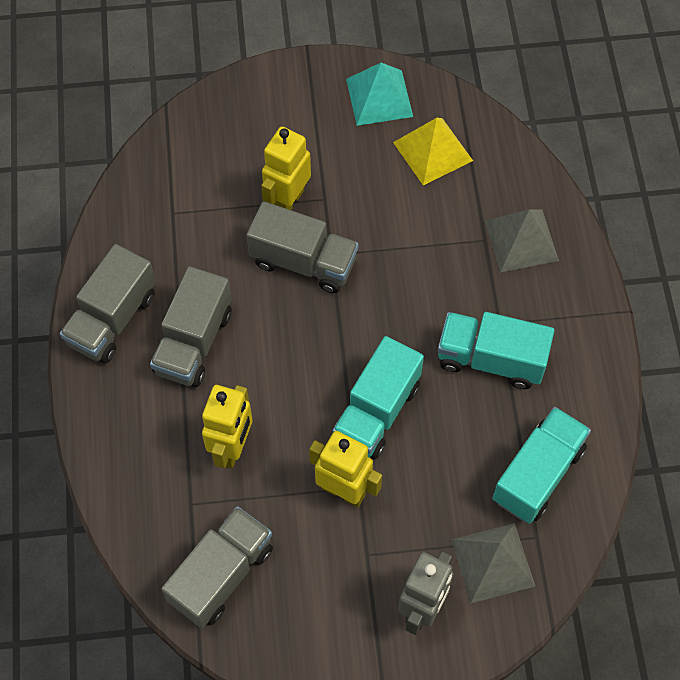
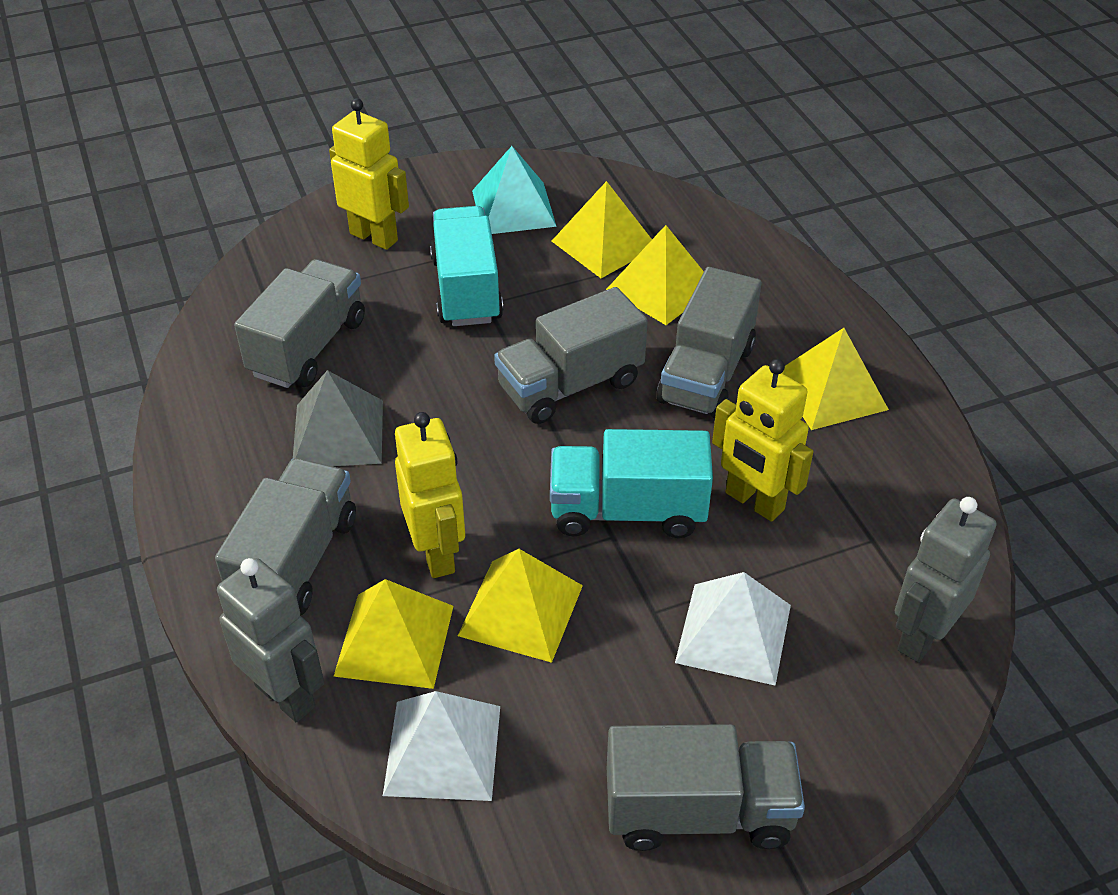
grey pyramid: [451,523,535,603] [485,209,559,272] = 2 -> [293,370,383,466] = 1
grey robot: [398,551,454,635] = 1 -> [217,558,324,722] [895,497,996,662] = 2
grey truck: [60,244,156,364] [150,266,232,387] [161,506,273,628] [247,201,358,293] = 4 -> [215,458,356,615] [234,259,365,388] [494,287,648,424] [607,724,805,851] [657,267,761,418] = 5
turquoise truck: [332,336,424,460] [438,312,554,389] [492,407,591,524] = 3 -> [430,206,503,326] [550,429,713,538] = 2
white pyramid: none = 0 -> [383,691,500,801] [675,572,791,686] = 2
yellow pyramid: [393,118,473,186] = 1 -> [333,579,453,689] [458,549,583,663] [552,181,652,278] [606,225,704,325] [782,328,889,430] = 5

